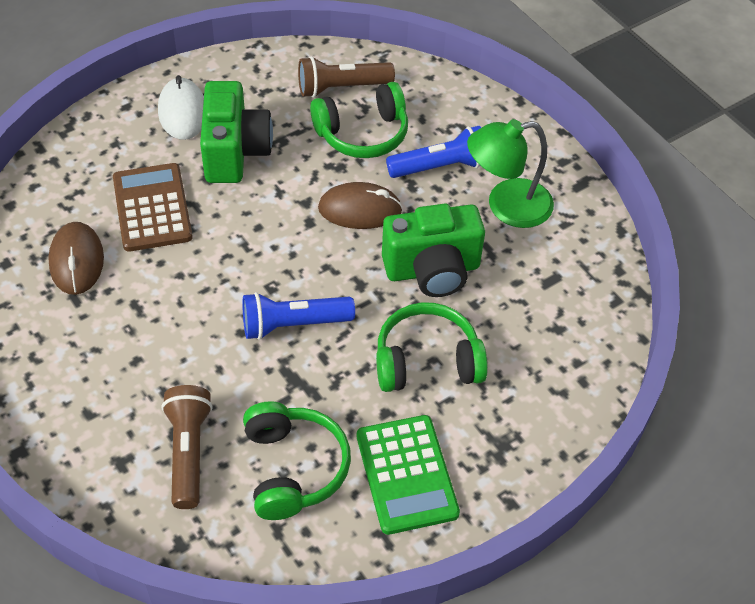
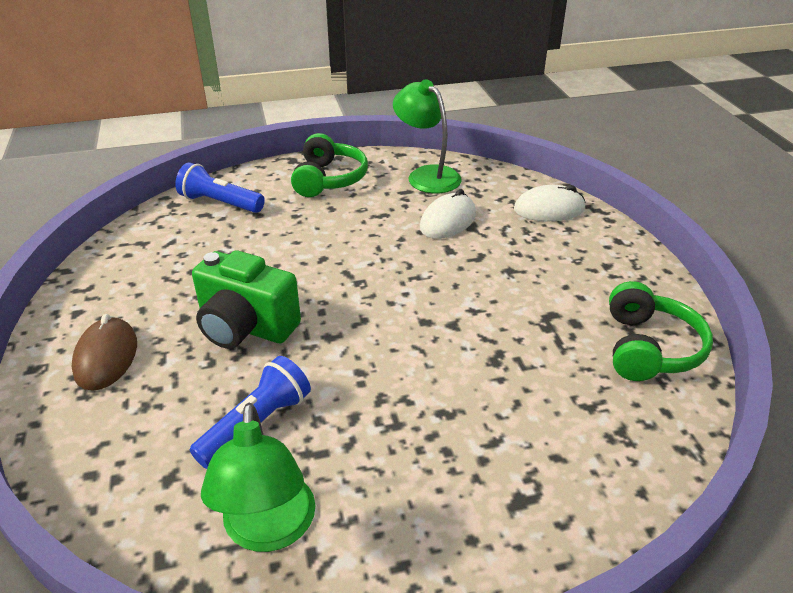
brown calculator: [113,163,193,252] = 1 -> none = 0
brown flashlight: [162,385,213,509] [298,56,395,98] = 2 -> none = 0
brown mouse: [48,222,104,295] [318,182,403,229] = 2 -> [72,314,137,391] = 1
green calculator: [357,415,460,535] = 1 -> none = 0
green camera: [200,81,273,183] [382,204,485,297] = 2 -> [192,251,301,349] = 1
green headphones: [243,401,351,520] [310,82,408,158] [376,302,488,392] = 3 -> [291,133,368,197] [609,281,713,381] = 2
green lamp: [467,119,554,228] = 1 -> [201,403,316,552] [393,79,462,193] = 2
white mouse: [158,75,204,140] = 1 -> [420,189,476,239] [514,185,586,221] = 2

